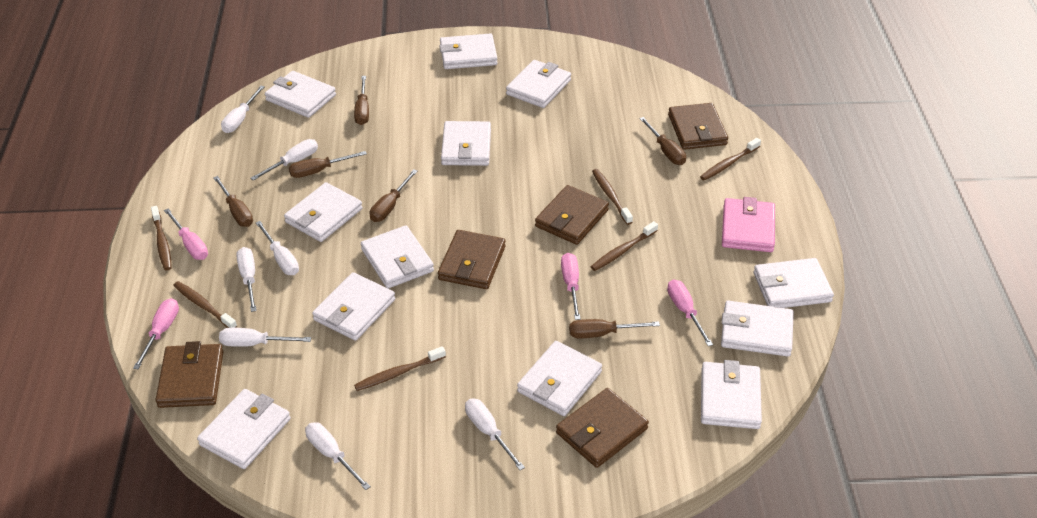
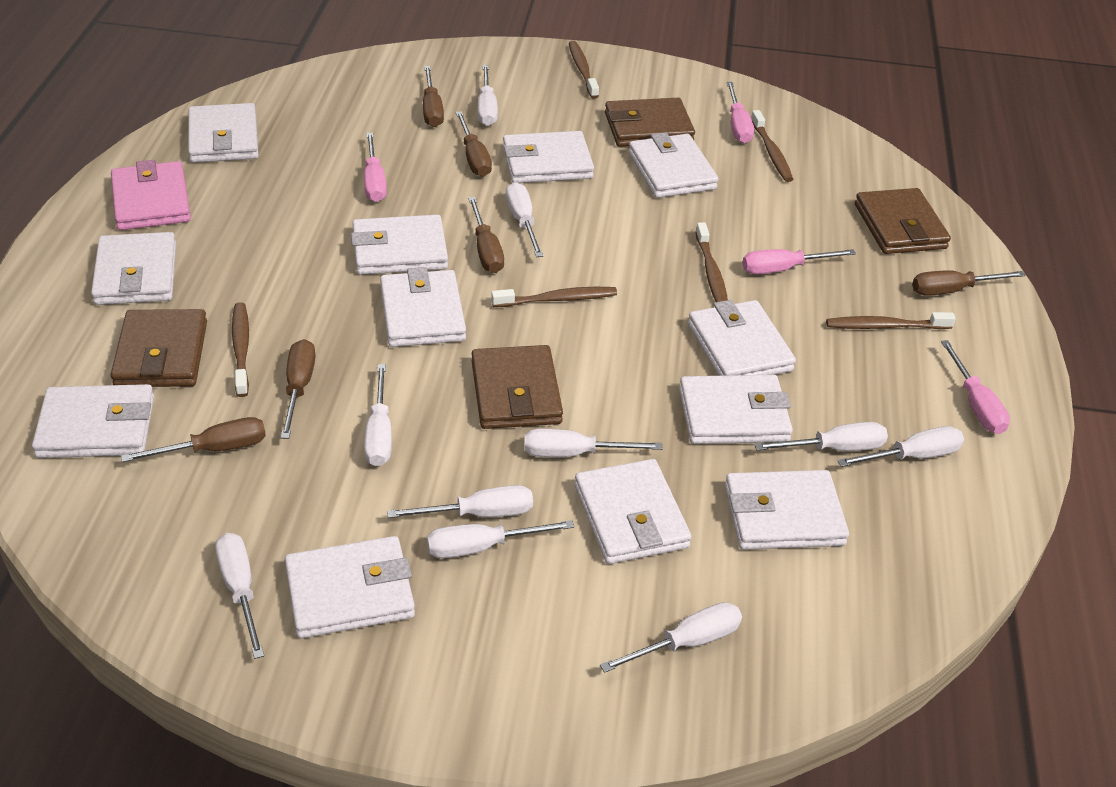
brown wallet: [155,341,224,408] [438,230,506,289] [535,185,609,245] [556,388,649,468] [668,103,728,150] = 5 -> [111,309,207,387] [472,345,563,429] [605,98,695,147] [855,188,951,254] = 4
white screwdriver: [219,328,311,347] [221,86,265,133] [236,247,257,312] [250,139,318,181] [256,221,299,275] [305,422,371,490] [465,398,525,470] = 7 -> [215,533,264,659] [364,364,392,466] [387,485,533,518] [427,520,574,558] [478,65,498,126] [506,182,543,257] [524,429,663,457] [600,602,742,673] [754,422,888,451] [837,426,964,467] = 10

